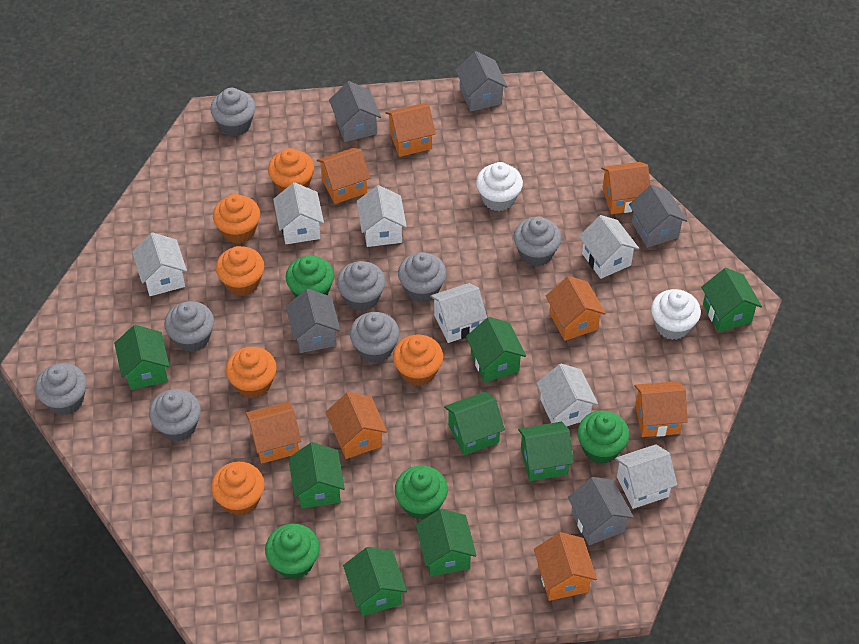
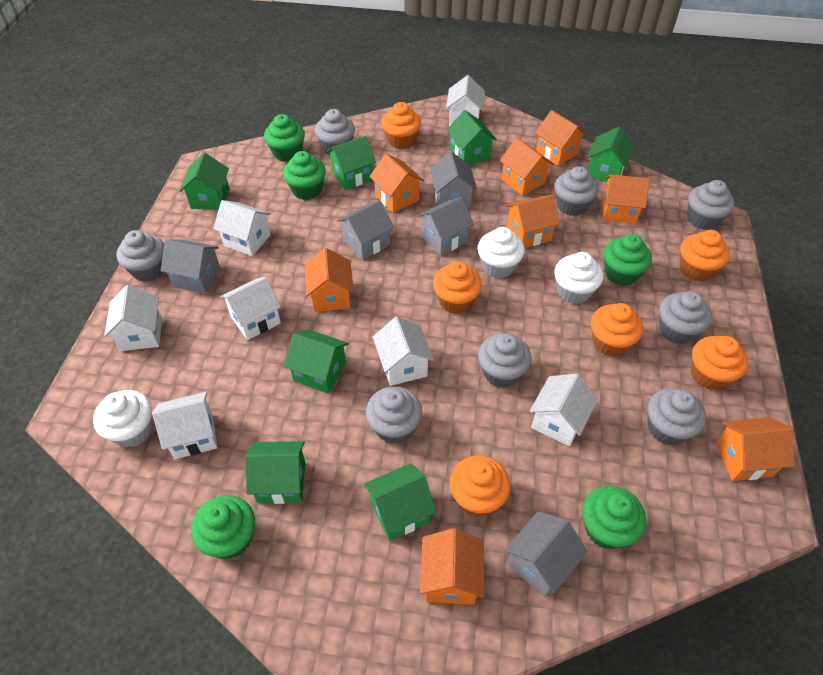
green cupcake: [265,524,320,579] [286,255,334,297] [395,465,448,520] [577,411,629,464] = 4 -> [191,495,255,559] [264,114,305,162] [283,151,326,200] [582,486,646,549] [603,234,652,286] = 5
green house: [114,325,169,390] [288,442,345,509] [343,547,407,616] [416,509,476,577] [444,392,505,455] [466,317,526,382] [518,421,574,481] [701,268,762,332] = 8 -> [179,152,229,210] [245,441,305,504] [284,329,348,394] [326,136,376,190] [364,463,437,541] [446,110,497,165] [587,127,634,182] = 7
white cupcake: [476,162,523,211] [651,289,701,340] = 2 -> [93,390,153,448] [478,227,525,279] [554,252,603,304] = 3

